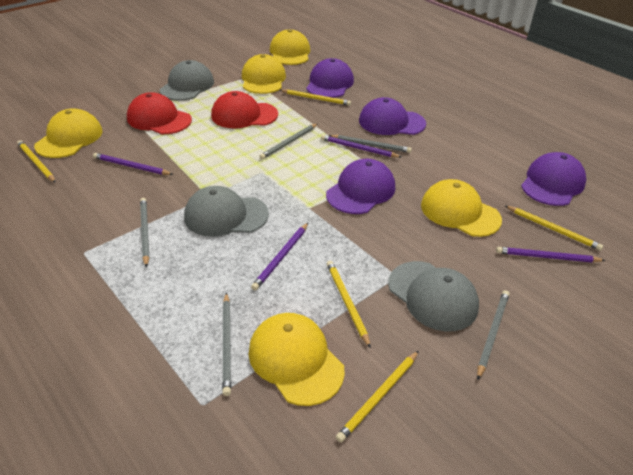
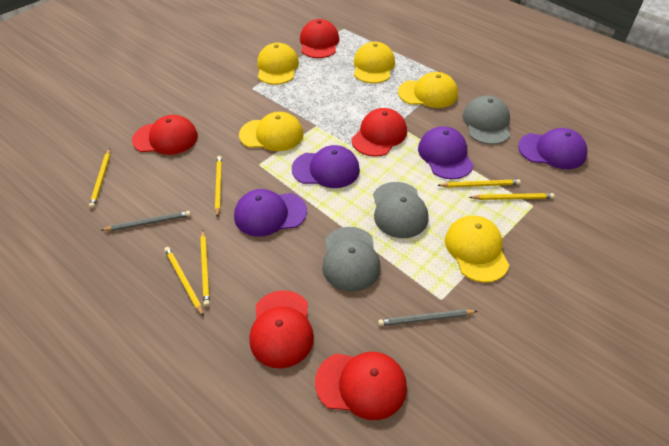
grey pencil: [140,198,149,268] [222,292,231,396] [260,123,318,159] [329,135,412,153] [477,290,510,380] = 5 -> [100,211,191,231] [378,309,478,326] = 2
purple pencil: [93,153,173,175] [251,223,308,290] [321,135,401,158] [496,247,606,263] = 4 -> none = 0
red cap: [127,92,192,134] [211,91,278,129] = 2 -> [132,115,198,155] [249,290,314,369] [300,19,339,58] [315,352,407,420] [352,108,407,157] = 5
yellow pencil: [17,140,56,183] [280,89,351,106] [327,261,371,348] [336,351,419,443] [506,206,603,251] = 5 -> [89,148,110,208] [164,247,204,316] [200,230,210,307] [215,156,222,217] [437,179,521,188] [469,193,555,200] = 6

